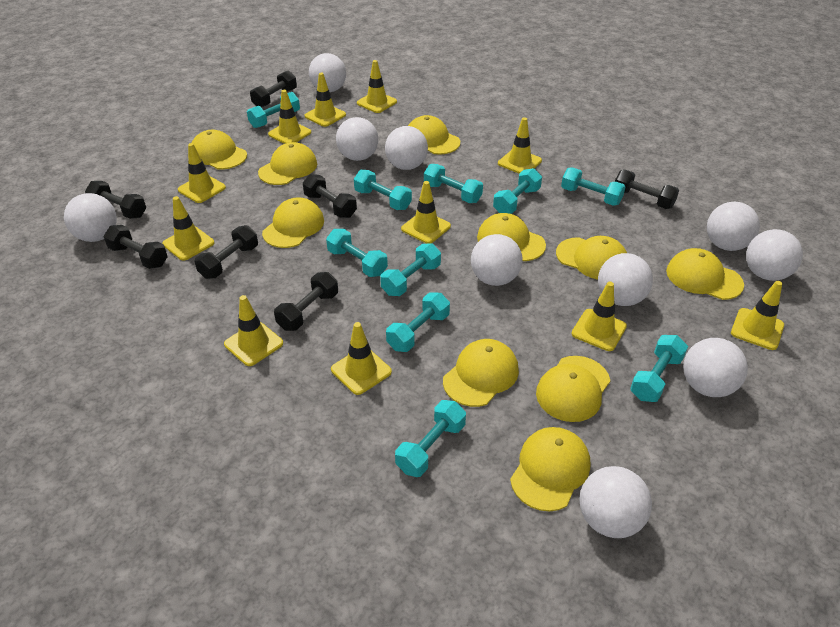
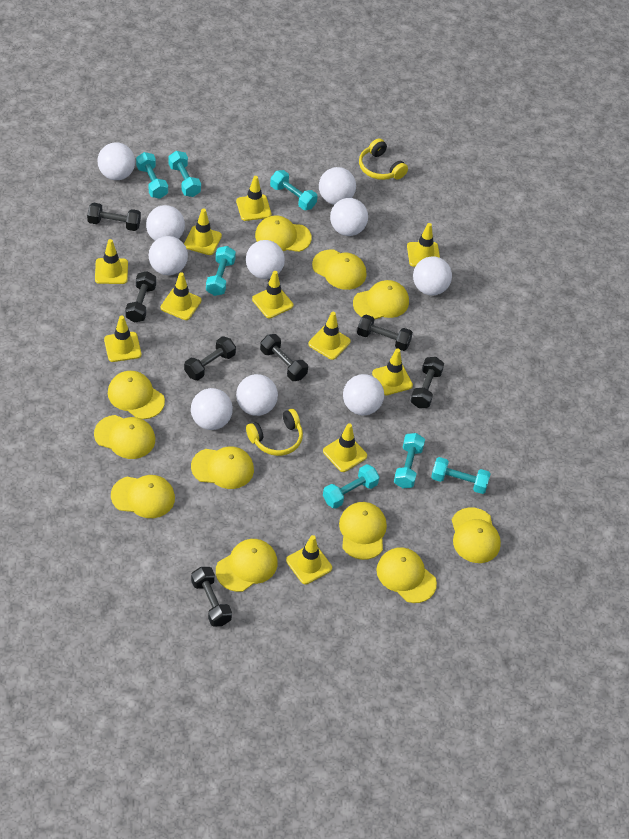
turquoise dumbbell: [247,92,300,128] [326,229,388,277] [354,170,412,210] [380,243,441,296] [386,293,450,352] [395,400,466,477] [424,164,483,203] [493,168,542,214] [561,168,626,206] [630,335,688,402] = 10 -> [136,152,168,199] [169,151,201,197] [206,246,236,296] [270,170,317,210] [323,464,379,509] [394,433,425,488] [431,457,491,494] = 7
yellow cap: [192,130,247,169] [258,142,317,185] [262,197,324,248] [408,115,460,155] [443,339,519,407] [477,213,546,261] [510,427,590,512] [536,356,610,422] [556,236,627,280] [666,248,744,300] = 10 -> [94,415,155,459] [108,371,165,419] [111,475,175,518] [191,446,254,489] [216,539,278,592] [255,215,312,252] [312,249,367,290] [339,502,387,560] [353,280,409,320] [377,547,437,603] [452,507,501,563] = 11
yellow headphones: none = 0 -> [246,409,303,456] [359,138,408,180] = 2

